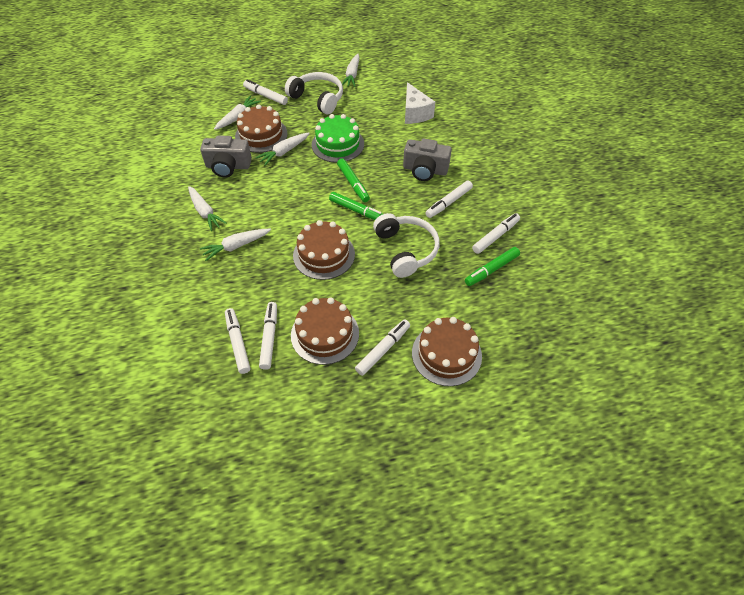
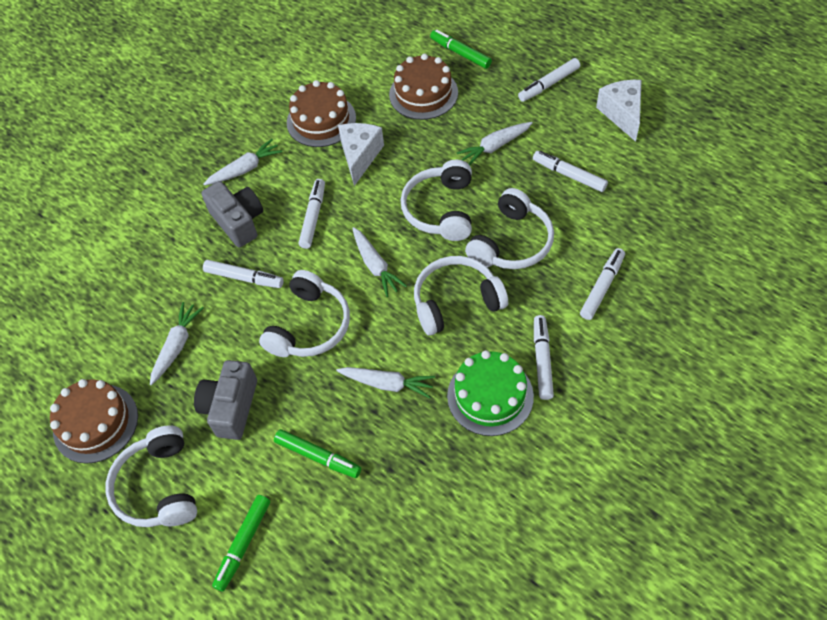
brown cake: [235,104,288,153] [291,297,359,365] [293,220,355,280] [412,317,482,386] = 4 -> [50,379,138,464] [287,80,356,147] [389,53,458,120] = 3
white cheese: [405,82,435,124] = 1 -> [338,123,384,186] [596,80,642,142] = 2
white headphones: [285,72,343,114] [373,213,439,278] = 2 -> [105,426,197,527] [259,270,350,357] [401,160,472,241] [414,256,508,336] [465,188,554,269] = 5

